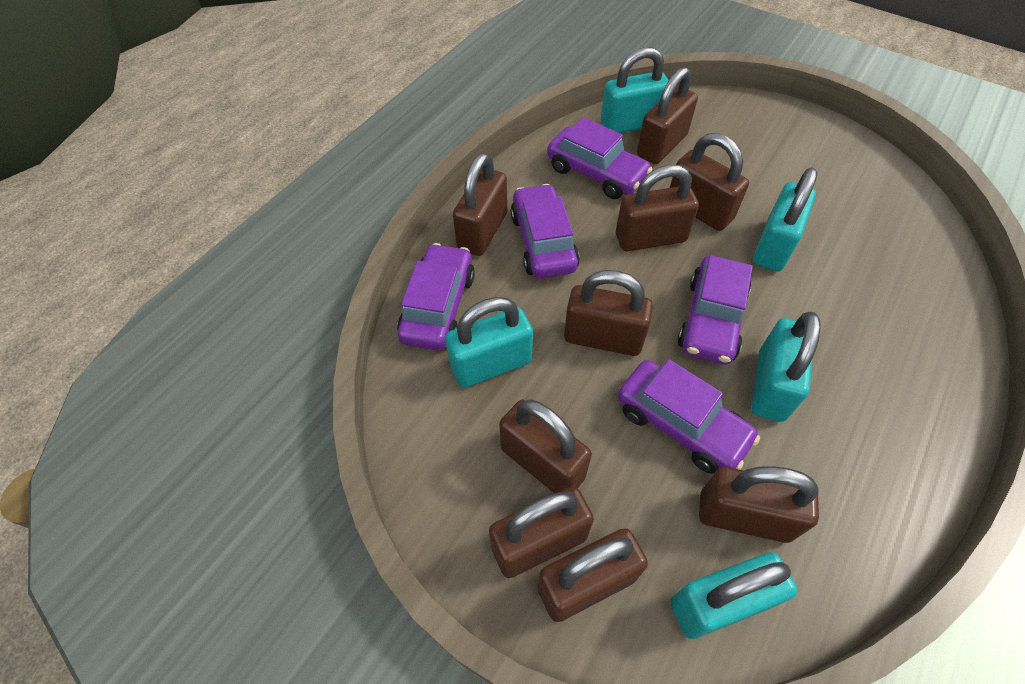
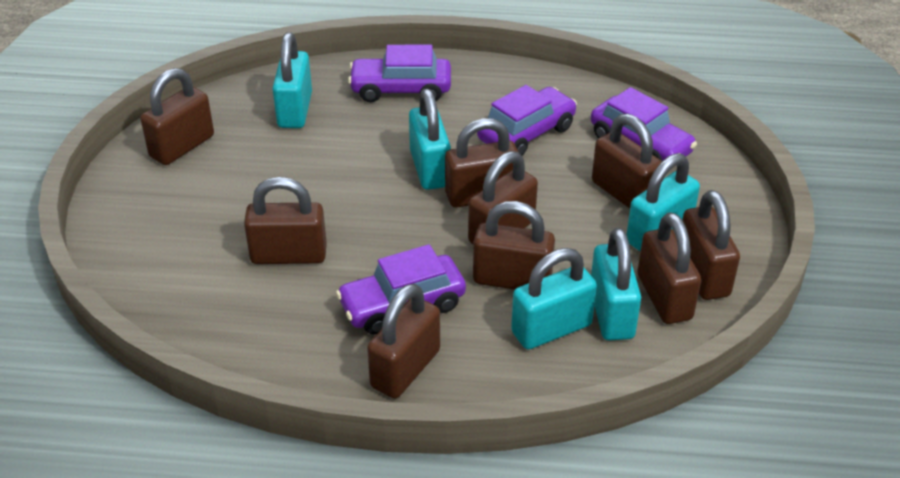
purple car: [397,243,475,350] [511,184,580,278] [547,117,653,199] [618,359,760,474] [678,255,753,364] = 5 -> [336,244,466,335] [348,45,451,102] [477,85,577,156] [591,87,697,161] = 4

